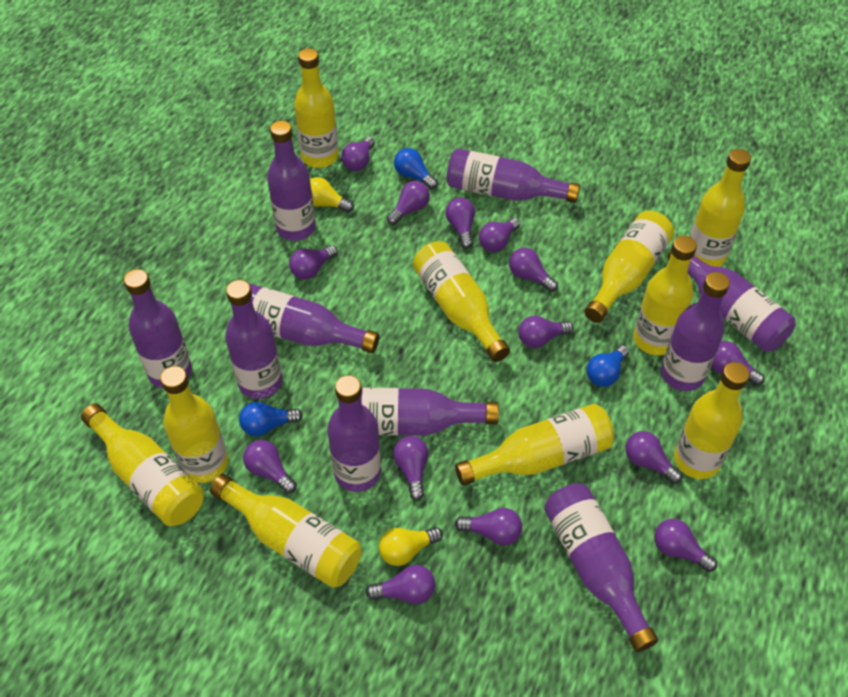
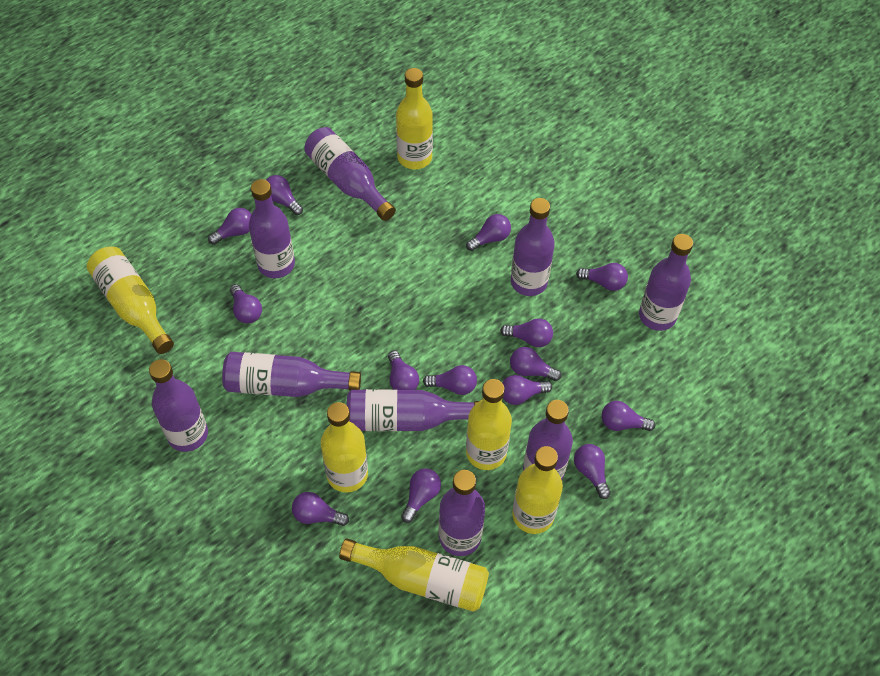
blue light bulb: [239,402,303,436] [394,148,438,189] [587,345,629,387] = 3 -> none = 0
purple bottle: [124,269,192,388] [225,280,283,399] [249,284,379,353] [267,120,316,241] [327,375,381,492] [360,387,499,436] [446,148,580,203] [544,483,658,652] [661,272,730,391] [667,250,796,352] = 10 -> [149,359,208,452] [222,352,361,397] [249,179,295,278] [304,127,396,221] [347,389,479,431] [439,470,485,556] [511,198,555,296] [523,400,573,480] [639,234,693,331] = 9
yellow bottle: [81,404,204,526] [160,366,228,483] [210,474,362,588] [294,48,339,168] [413,241,510,362] [455,404,614,486] [584,210,674,323] [633,235,697,355] [674,362,750,479] [689,149,751,267] = 10 -> [87,247,174,354] [321,402,368,492] [339,539,489,612] [396,68,433,169] [466,379,512,470] [512,446,563,534] = 6
yellow light bulb: [310,177,354,212] [379,527,443,566] = 2 -> none = 0

